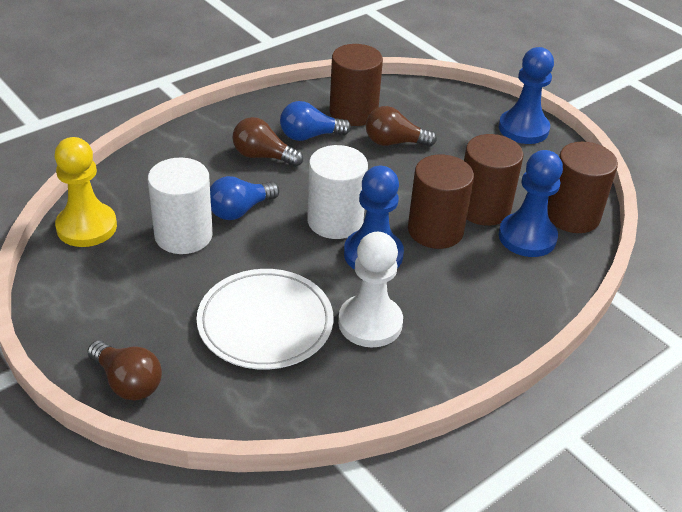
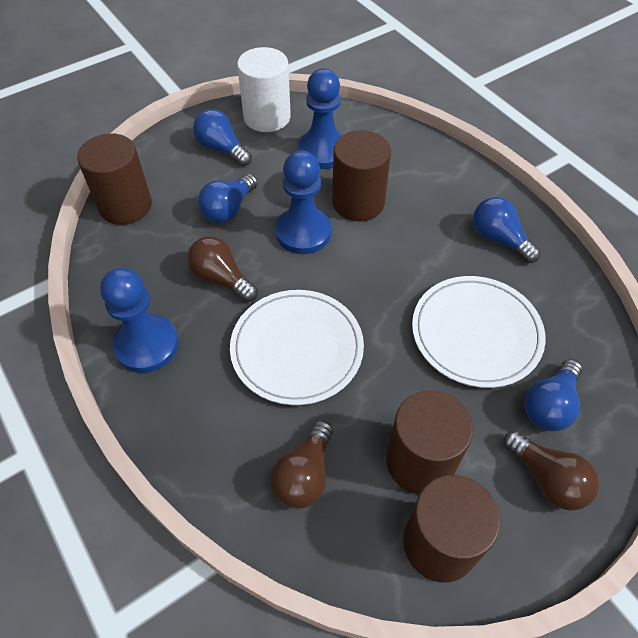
blue light bulb: [210,176,279,220] [280,101,351,141] = 2 -> [193,109,252,166] [198,174,258,223] [473,197,540,263] [525,359,582,431] = 4
white cylinder: [148,158,213,254] [307,145,368,239] = 2 -> [237,47,291,132] = 1
white pawn: [338,232,403,347] = 1 -> none = 0
white plate: [197,269,333,370] = 1 -> [230,290,364,405] [412,276,546,388] = 2
yellow pawn: [55,137,117,247] = 1 -> none = 0

